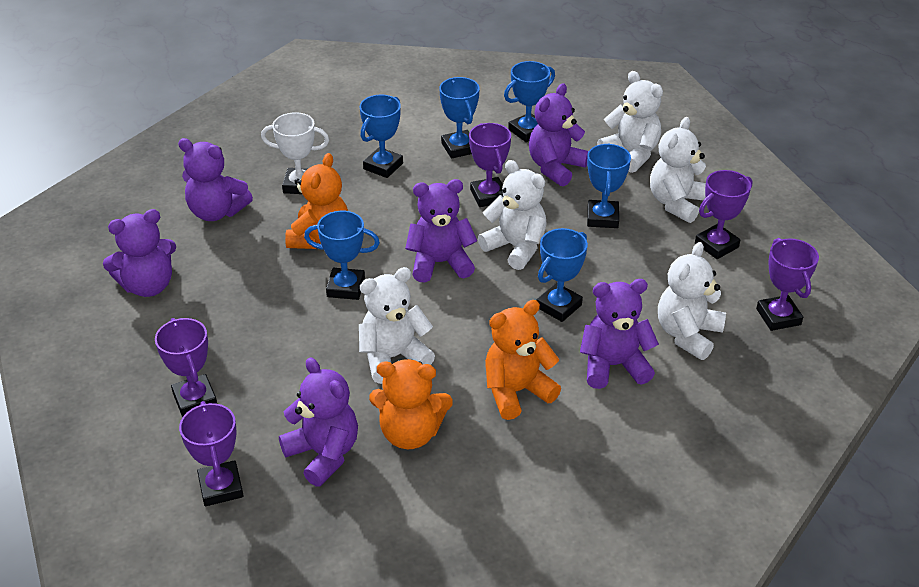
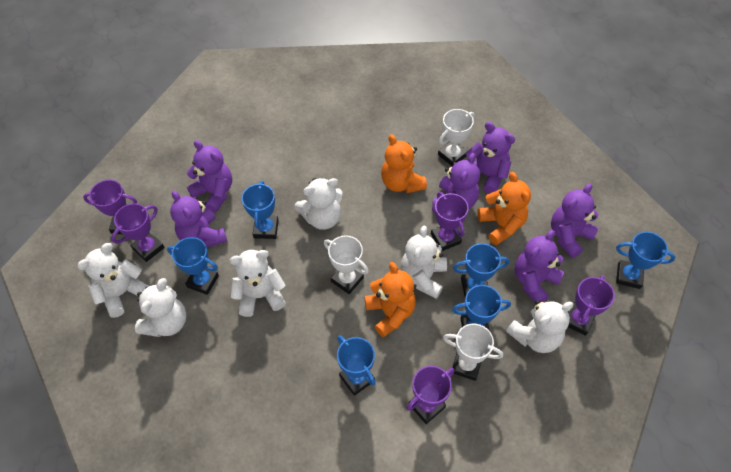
white teddy bear: [359,267,435,384] [478,160,547,270] [597,71,663,173] [650,117,706,223] [658,242,726,360] = 5 -> [77,243,149,318] [135,278,187,337] [230,250,286,317] [294,178,343,230] [401,226,447,299] [506,300,573,353] = 6
white trophy: [261,112,329,194] = 1 -> [324,235,369,294] [438,109,474,167] [443,324,503,381] = 3

